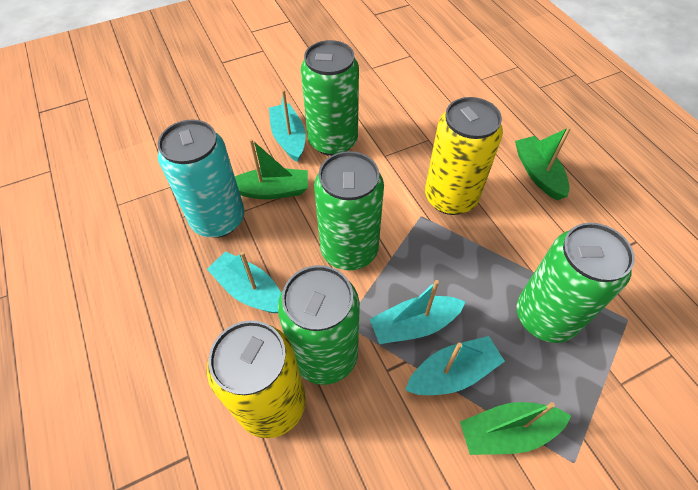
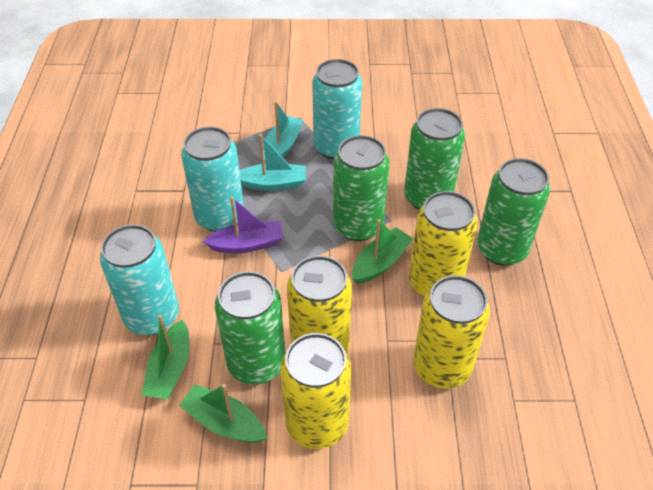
purple boat: none = 0 -> [203,197,284,253] = 1
turquoise boat: [207,251,281,313] [269,90,305,162] [370,280,465,344] [405,336,505,395] = 4 -> [239,134,306,191] [263,102,303,159] = 2
turquoise can: [158,120,245,238] = 1 -> [100,224,179,335] [181,127,244,232] [312,59,362,160] = 3
yellow can: [207,320,306,438] [425,97,503,215] = 2 -> [280,333,351,449] [287,255,352,353] [409,191,478,297] [413,275,490,389] = 4

